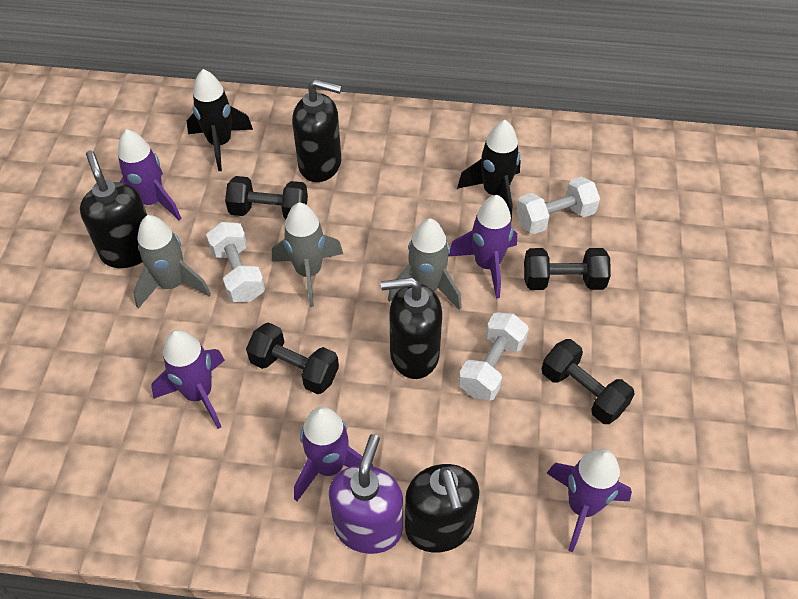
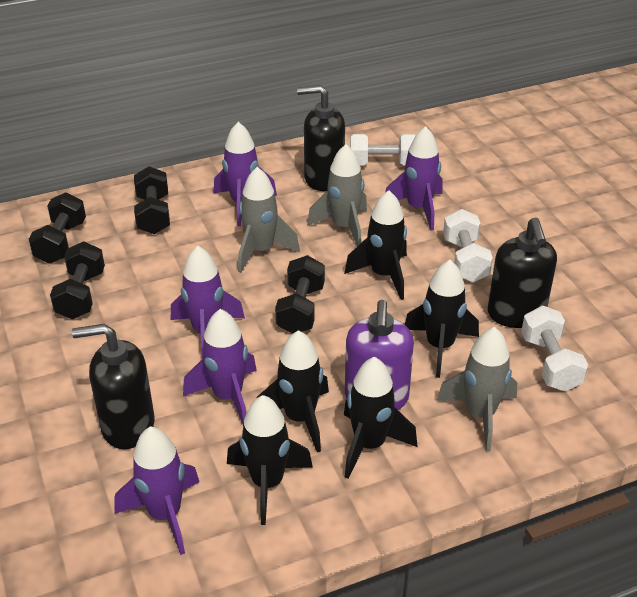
black rocket: [187,69,253,171] [457,120,521,220] = 2 -> [227,395,313,525] [257,330,329,452] [344,190,407,300] [344,357,417,479] [405,260,479,378] = 5
black soap dispenser: [80,150,147,268] [292,79,342,182] [381,277,442,379] [405,464,480,552] = 4 -> [72,324,155,449] [297,85,345,191] [488,217,557,328] = 3

